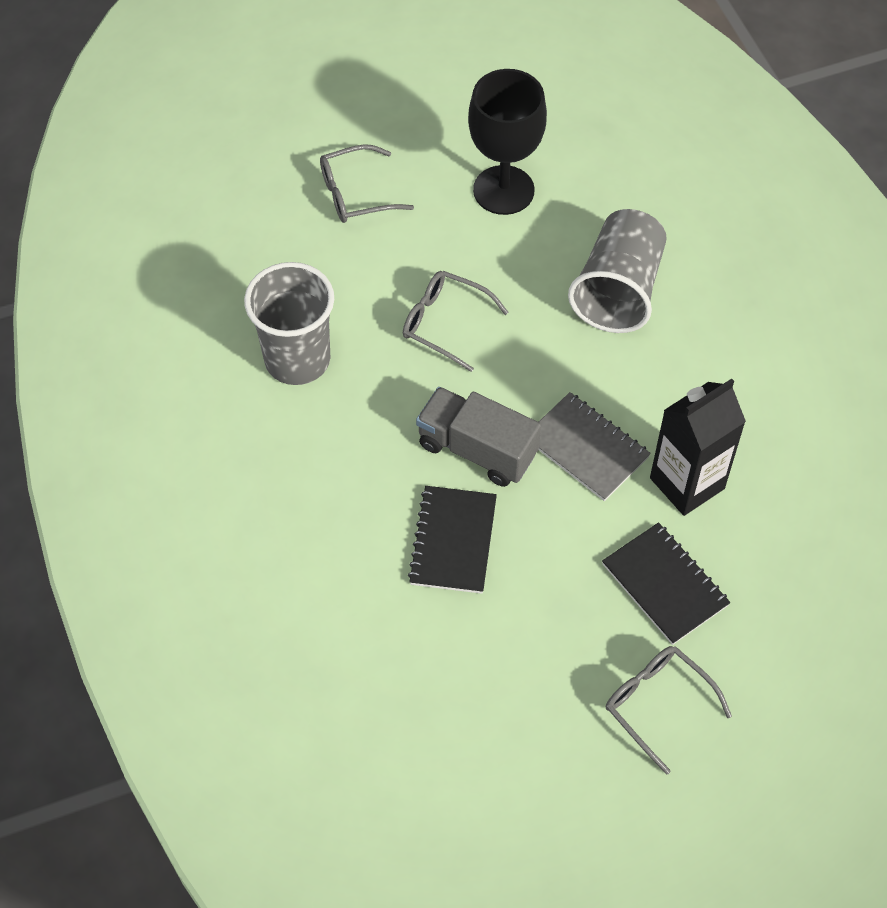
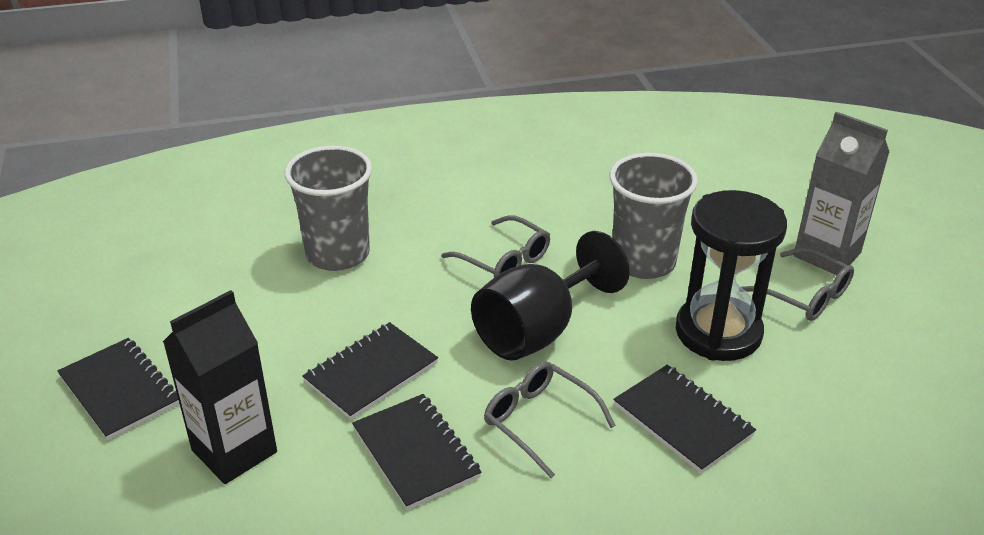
black hourglass: none = 0 -> [676,190,787,361] = 1
black notebook: [408,486,497,594] [602,522,731,645] = 2 -> [57,338,179,440] [302,322,438,420] [352,394,481,510] [613,365,756,473] = 4
grey carton: none = 0 -> [794,112,889,275] = 1
grey notebook: [539,392,651,501] = 1 -> none = 0
grey truck: [416,387,541,487] = 1 -> none = 0

